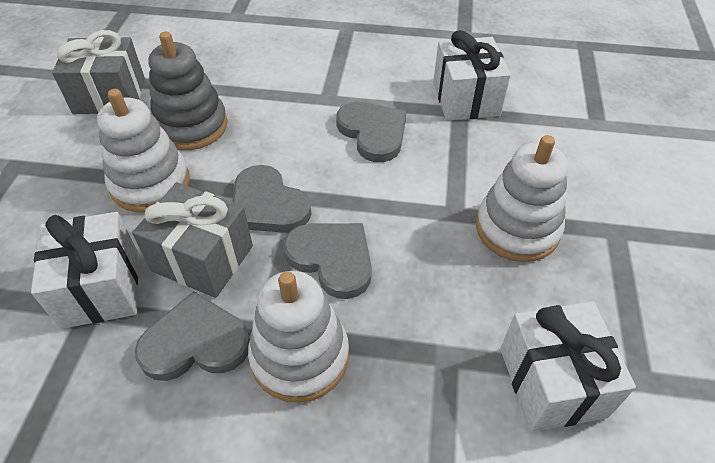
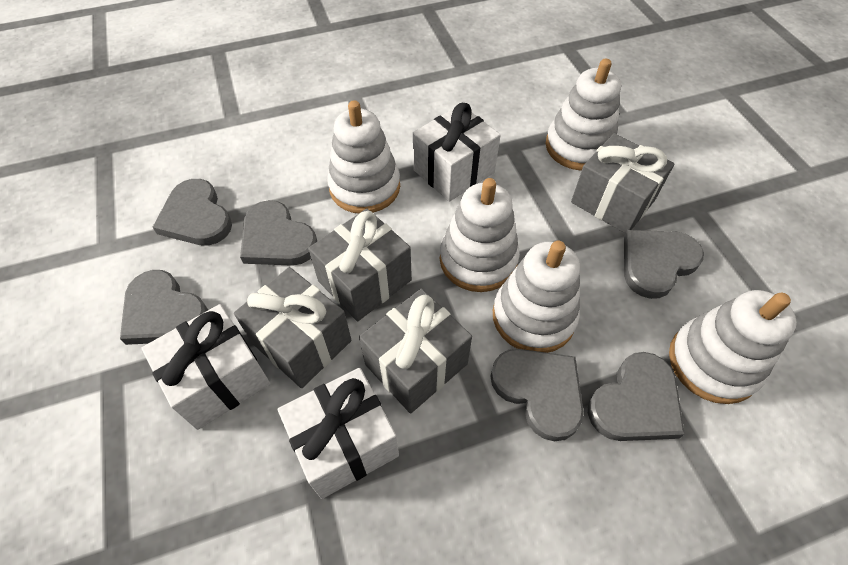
grey gift: [52,30,145,114] [132,182,253,298] = 2 -> [234,267,352,388] [308,209,412,321] [359,289,472,414] [571,133,674,234] = 4
grey heart: [135,291,250,381] [232,165,311,233] [283,223,372,299] [336,102,406,162] = 4 -> [120,270,208,345] [153,179,232,246] [240,200,317,266] [491,349,584,441] [588,352,685,441] [624,230,704,299] = 6
grey stacking toy: [149,32,228,150] = 1 -> none = 0
white stacking toy: [97,89,190,212] [248,271,349,403] [476,135,568,262] = 3 -> [327,100,400,214] [440,178,520,292] [493,241,580,353] [545,59,621,171] [669,290,797,404] = 5

